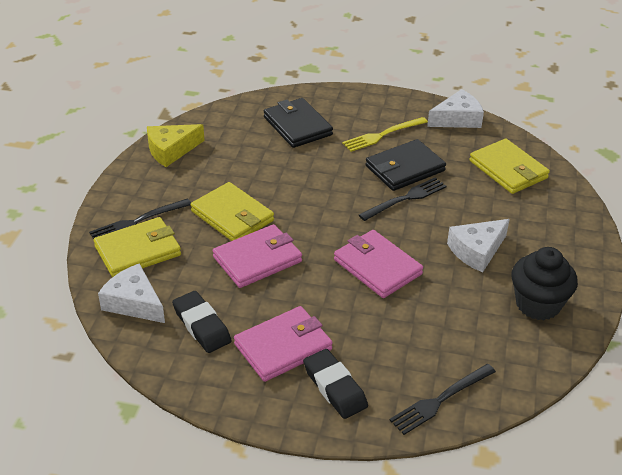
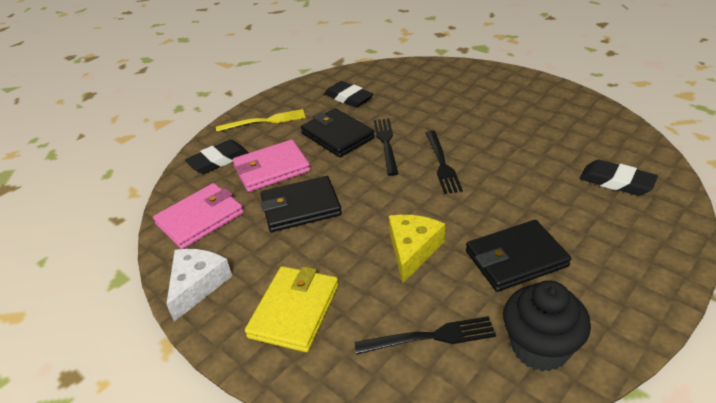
black eraser: [172,291,232,353] [303,349,368,419] = 2 -> [185,139,249,174] [324,81,374,108] [580,160,658,196] = 3
black wallet: [264,98,333,148] [366,139,446,191] = 2 -> [260,176,342,232] [301,108,375,157] [466,220,571,292] = 3
pink wallet: [213,224,302,288] [234,306,333,382] [334,230,423,298] = 3 -> [153,183,244,249] [232,140,311,192] = 2
white cheese: [98,264,165,323] [427,89,484,128] [447,219,510,272] = 3 -> [166,249,232,322] = 1
yellow wallet: [94,217,181,277] [191,182,274,241] [469,139,550,194] = 3 -> [245,266,339,352] = 1

